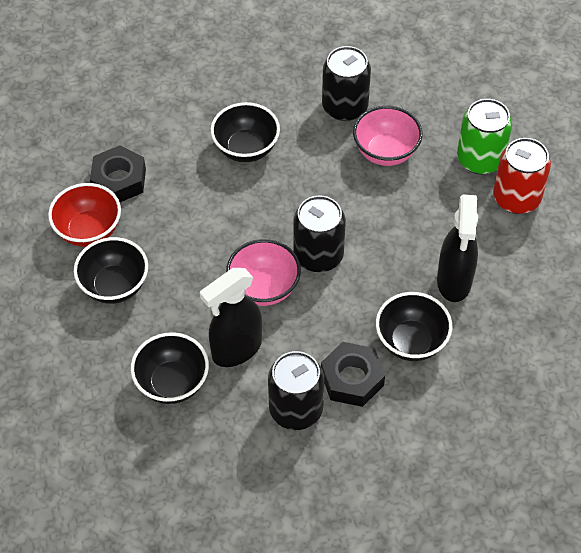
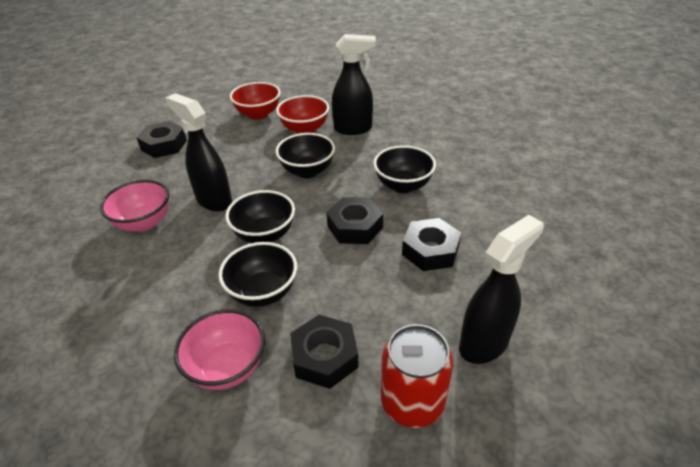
black can: [268,351,324,430] [293,195,346,272] [322,46,371,121] = 3 -> none = 0
black nut: [90,145,146,202] [321,342,385,407] = 2 -> [136,121,187,158] [290,315,359,389] [326,197,383,244] [402,218,461,271] = 4
black spray bottle: [200,268,262,367] [437,194,478,302] = 2 -> [165,93,232,212] [332,34,376,135] [459,215,544,364] = 3
green can: [457,99,512,174] = 1 -> none = 0
red bowl: [48,183,121,247] = 1 -> [230,82,281,120] [276,95,329,134] = 2

